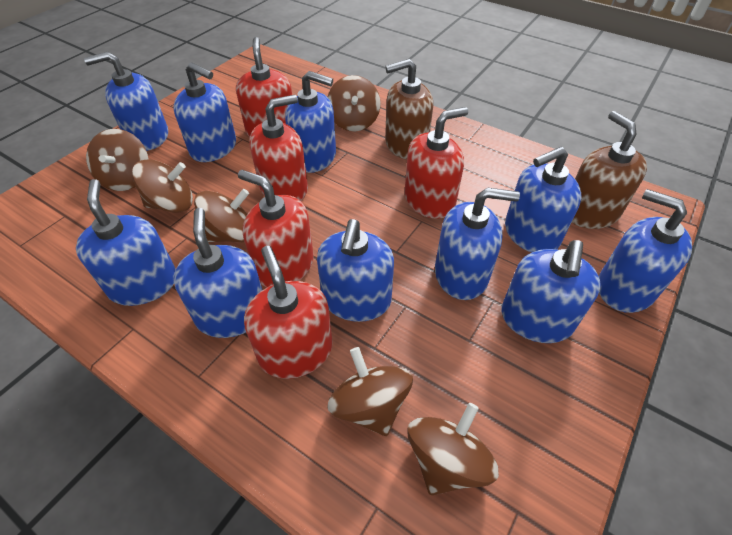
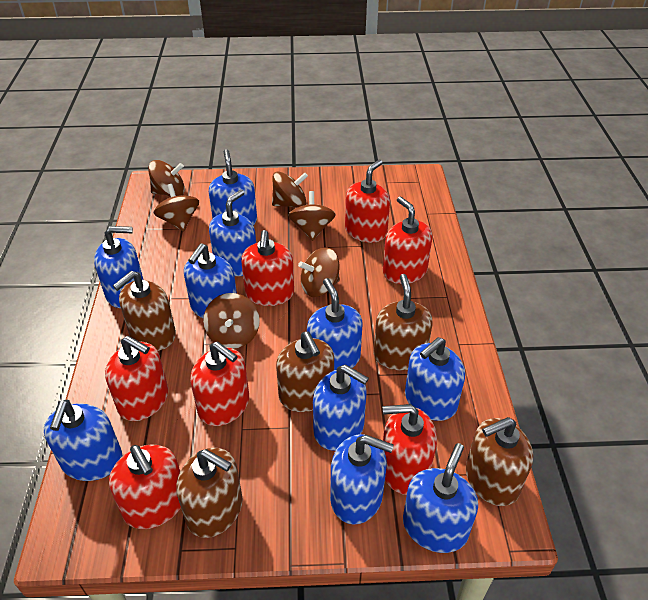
brown soap dispenser: [385,59,433,159] [572,111,647,229] = 2 -> [113,271,176,351] [176,448,242,538] [276,332,334,412] [374,274,433,370] [466,417,533,506] = 5
red soap dispenser: [236,37,292,137] [238,170,314,287] [244,246,332,379] [249,95,308,201] [404,107,468,219] = 5 -> [105,336,168,421] [109,445,181,529] [190,342,249,426] [241,230,294,306] [345,160,390,243] [383,197,432,284] [383,404,437,495] = 7

